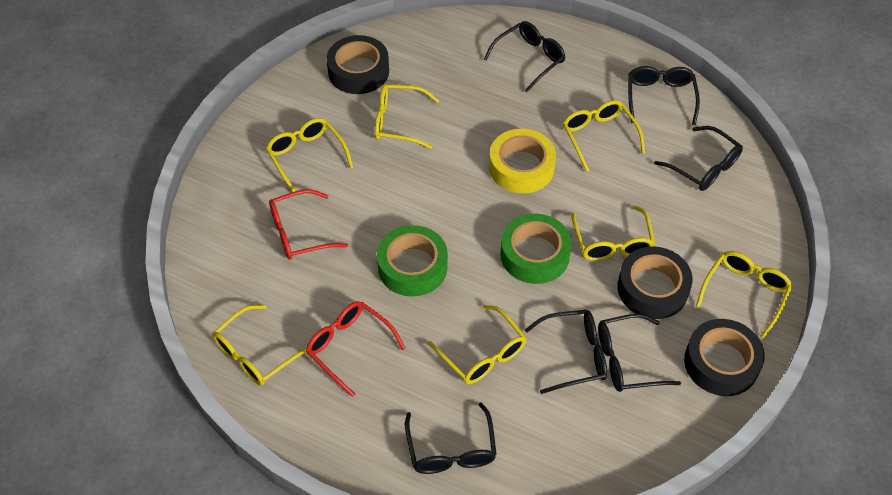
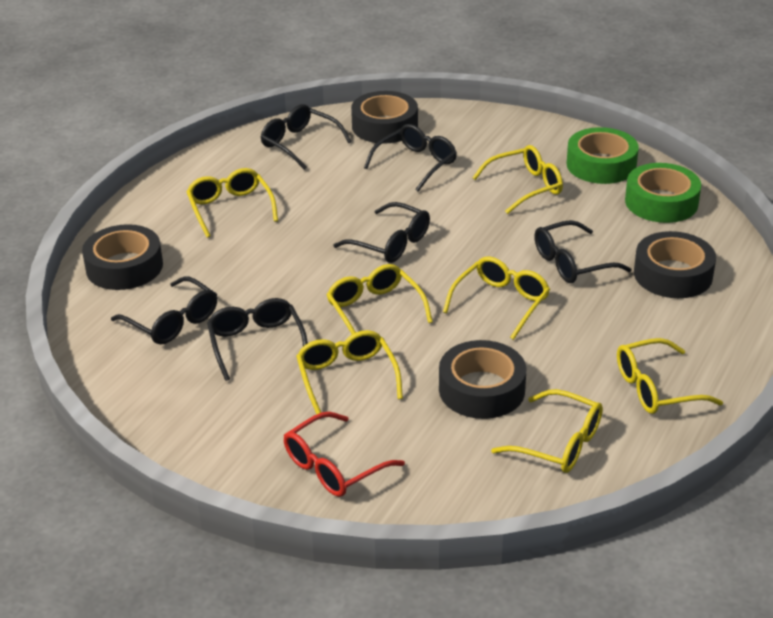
black tape: [327,35,389,94] [617,246,693,319] [684,319,765,396] = 3 -> [82,224,163,290] [351,91,418,143] [439,340,526,419] [634,231,716,298] = 4
red glasses: [269,189,348,260] [306,301,406,397] = 2 -> [284,412,405,497] = 1
yellow tape: [489,129,556,193] = 1 -> none = 0

